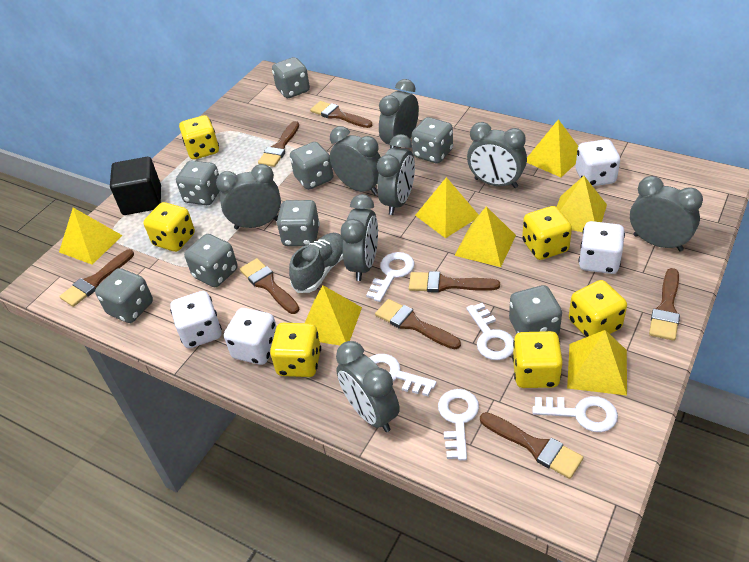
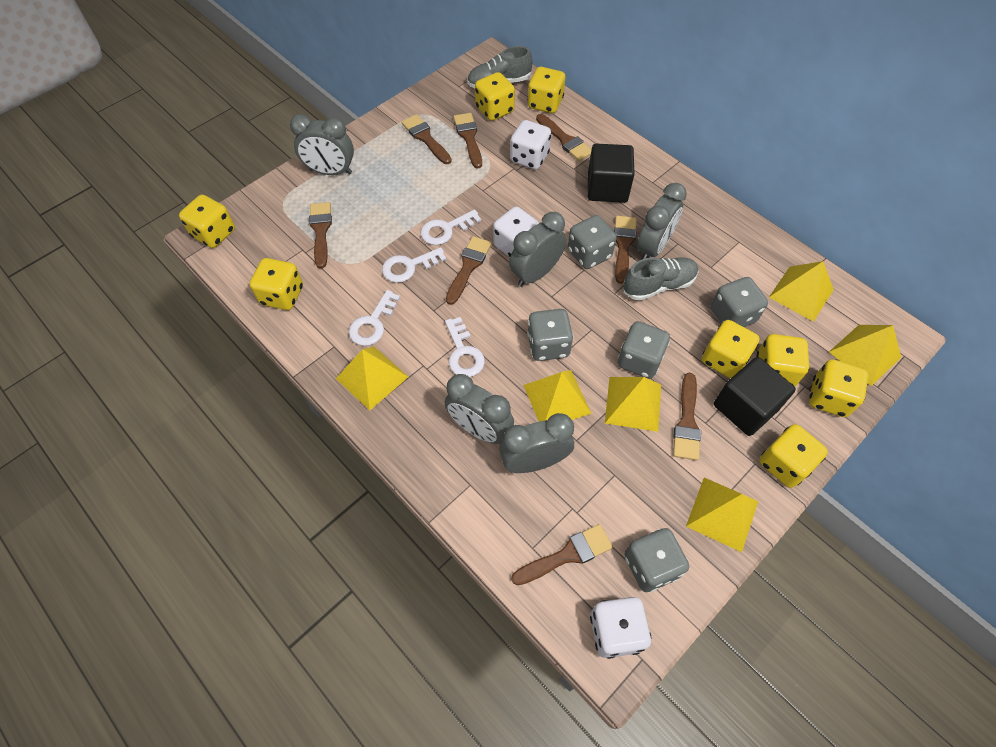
black cube: [110,157,161,215] = 1 -> [588,144,634,203] [714,357,796,436] = 2
grey clock: [216,164,281,229] [330,126,381,195] [336,341,400,432] [341,194,378,281] [377,134,415,215] [379,79,419,148] [467,122,527,188] [630,176,703,252] = 8 -> [290,114,354,175] [445,374,514,444] [499,413,574,473] [509,212,566,287] [637,183,687,259] = 5
grey dice: [95,268,153,323] [176,161,220,205] [184,234,238,287] [272,57,310,98] [277,200,320,246] [290,142,333,190] [412,117,453,163] [509,285,562,335] = 8 -> [527,309,573,361] [568,215,617,269] [618,321,670,378] [625,528,689,592] [711,277,768,327] = 5
grey shoe: [289,233,343,293] = 1 -> [467,46,532,88] [623,257,698,301] = 2
white dice: [170,291,222,348] [224,308,277,365] [576,139,620,186] [578,221,625,274] = 4 -> [493,206,539,257] [510,120,551,170] [590,597,651,659] = 3
white key: [366,252,414,302] [370,354,437,396] [438,389,479,461] [466,303,514,360] [532,396,618,432] = 5 -> [349,290,400,346] [382,247,446,283] [421,210,481,245] [445,317,485,377] = 4
yellow dice: [143,202,195,252] [179,115,219,159] [270,323,321,377] [512,331,563,388] [522,206,572,260] [569,280,627,337] = 6 -> [179,195,235,248] [250,258,303,310] [475,72,515,121] [528,67,565,113] [702,320,760,378] [756,334,809,387] [760,424,828,488] [809,359,868,417] = 8
yellow pyramid: [59,208,123,265] [305,285,362,345] [415,177,479,238] [454,206,516,267] [527,119,578,177] [557,176,607,232] [567,330,627,395] = 7 -> [336,347,408,410] [523,370,592,422] [605,377,661,432] [686,478,758,552] [769,261,834,322] [829,325,901,386] = 6

